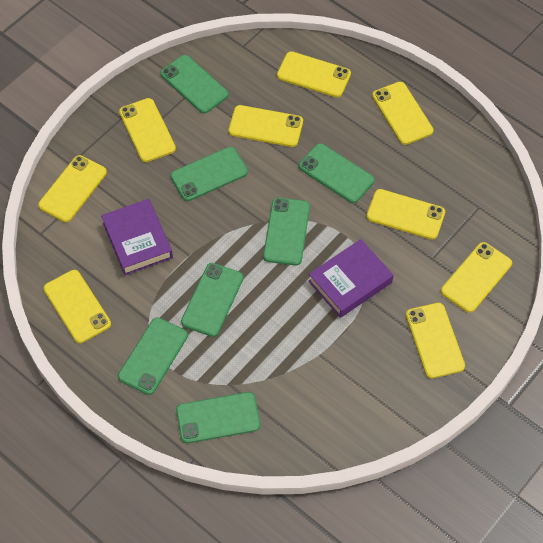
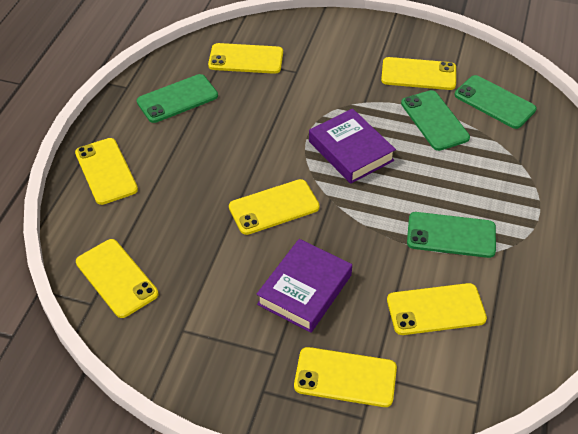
green phone: [118,317,188,395] [160,55,229,114] [170,147,248,201] [176,392,260,443] [181,263,243,337] [263,198,310,266] [299,143,375,203] = 7 -> [137,74,218,123] [401,90,470,151] [407,212,496,258] [455,75,537,129] = 4
yellow phone: [38,155,107,222] [43,270,111,343] [119,98,176,162] [228,105,303,147] [277,51,351,97] [366,189,445,240] [372,82,433,145] [406,303,465,379] [441,242,512,313] = 9 -> [75,138,138,205] [76,239,158,318] [208,43,283,74] [229,179,320,235] [294,347,397,407] [381,57,456,90] [387,283,487,335] = 7

